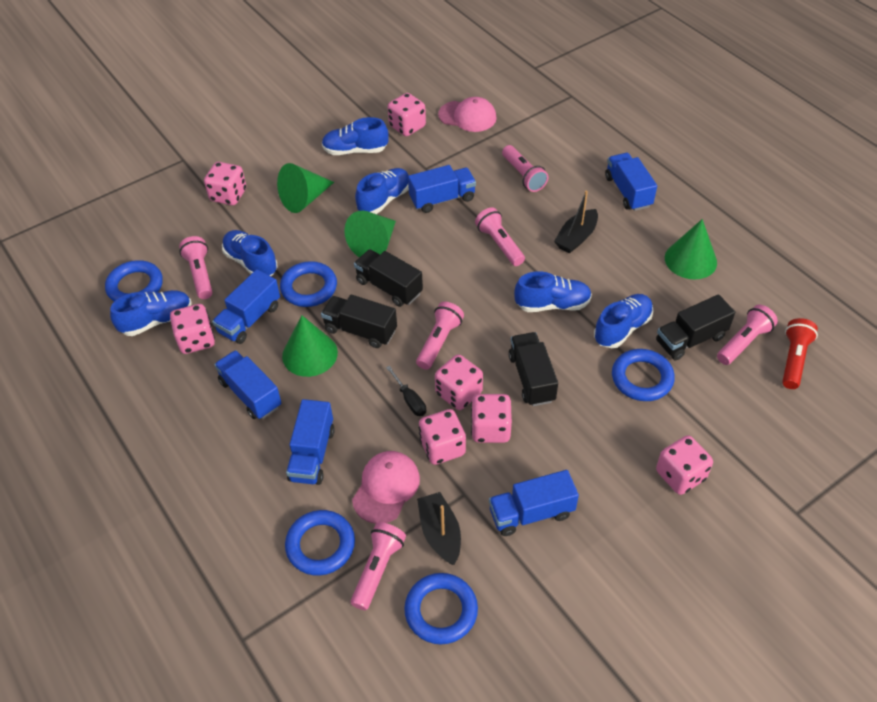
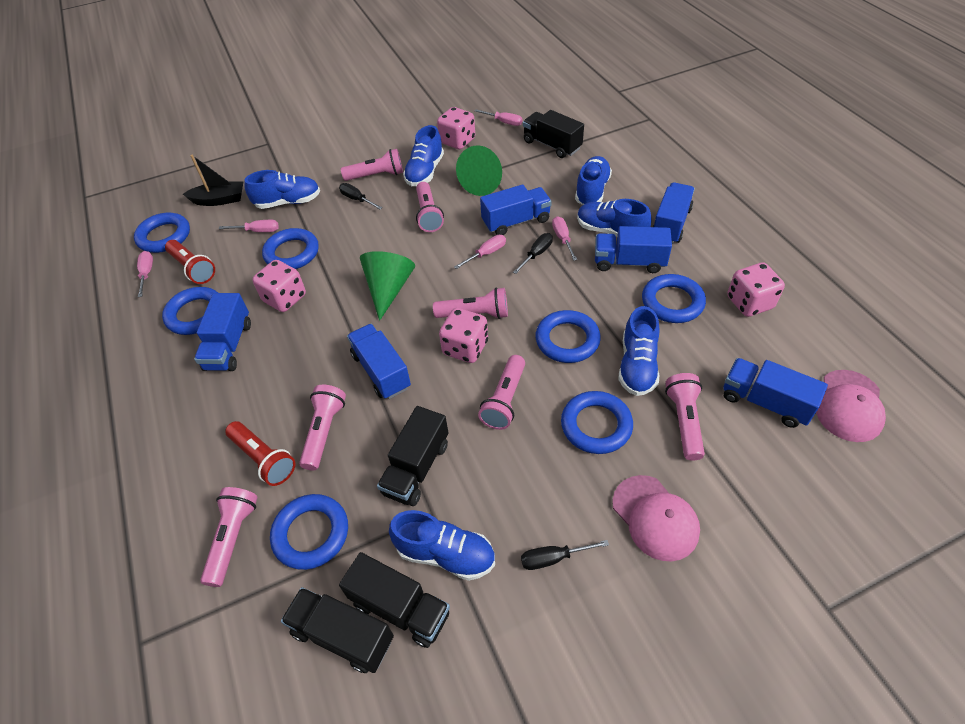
black boat: [417,492,461,565] [554,190,598,253] = 2 -> [183,155,243,206] = 1
black screwdriver: [386,366,426,416] = 1 -> [339,183,383,210] [513,233,553,274] [521,540,609,570] = 3
blue ring: [105,260,163,302] [280,261,337,307] [285,510,355,576] [404,573,478,644] [612,349,675,401] = 5 -> [134,213,190,253] [162,287,218,335] [262,228,319,269] [270,494,348,570] [535,310,601,363] [561,391,633,454] [642,274,706,323] = 7
green cone: [277,163,334,213] [282,315,338,377] [344,211,396,258] [665,219,717,279] = 4 -> [360,251,415,321] [456,145,502,196] = 2
pink dice: [170,304,215,354] [204,162,246,205] [388,93,426,136] [419,409,466,465] [435,354,483,410] [471,394,512,443] [656,435,713,495] = 7 -> [252,260,306,312] [437,107,475,149] [439,308,488,363] [727,262,785,317] = 4
pink flashlight: [179,236,213,299] [351,522,406,610] [416,302,464,370] [475,207,525,266] [502,145,548,192] [717,305,778,365] = 6 -> [200,487,258,587] [299,385,346,471] [341,149,403,181] [416,182,444,232] [433,287,508,319] [478,355,525,430] [665,373,705,461] = 7
pink screwdriver: none = 0 -> [137,251,153,297] [219,220,279,232] [454,235,506,269] [475,109,523,126] [552,216,577,261] = 5
red flashlight: [782,318,818,389] = 1 -> [165,240,215,284] [225,421,295,486] = 2

